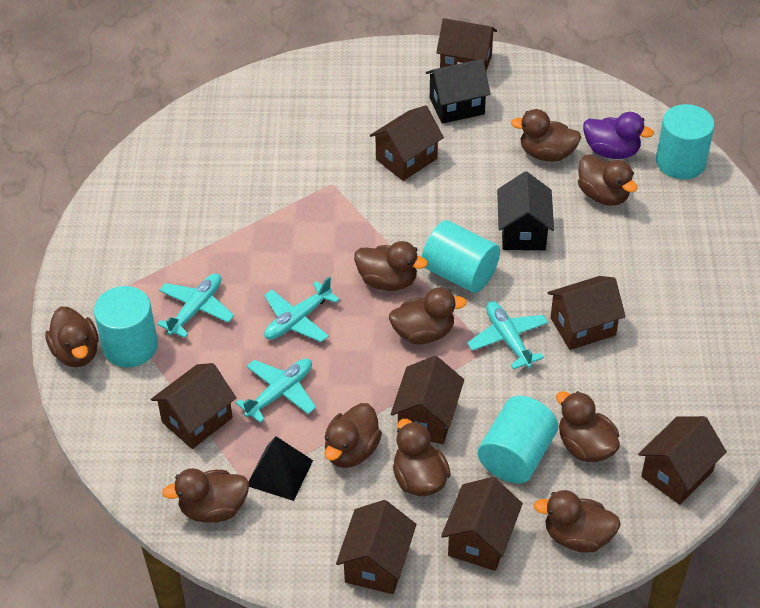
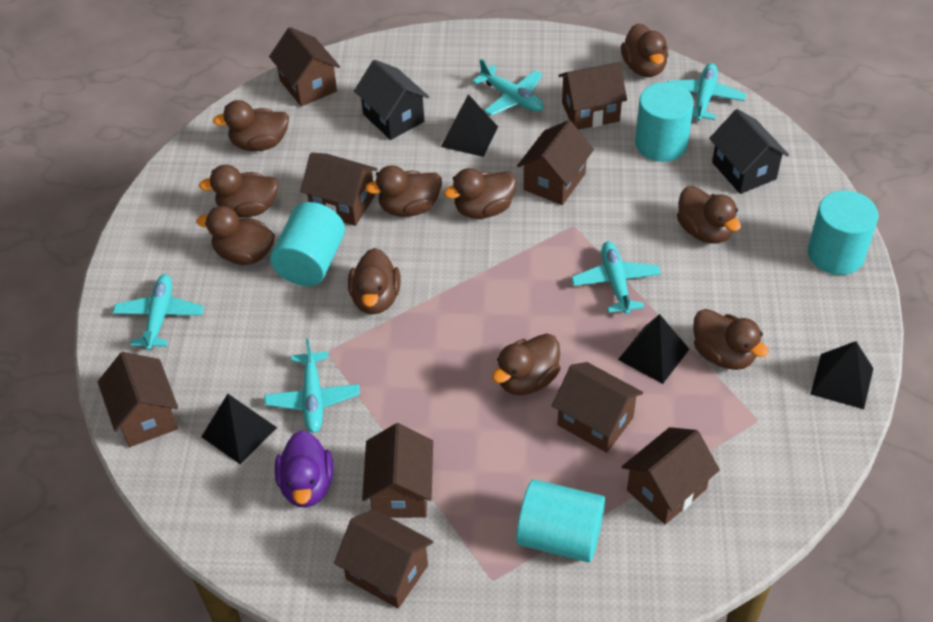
black pyramid: [249,436,313,501] = 1 -> [201,394,277,464] [441,94,498,157] [618,314,689,384] [811,341,873,409] = 4
brown house: [151,363,236,449] [336,500,416,594] [370,105,444,181] [391,356,464,444] [436,18,497,71] [441,477,523,571] [547,276,626,350] [638,416,727,505] = 8 -> [98,352,178,447] [269,27,340,107] [300,152,378,226] [334,509,433,609] [362,423,433,518] [517,120,594,205] [552,362,643,453] [558,62,627,130] [622,427,720,524] = 9
turquoise plane: [157,273,234,338] [236,358,316,423] [264,276,340,342] [467,301,548,370] = 4 -> [113,274,204,351] [265,339,360,433] [473,59,544,116] [571,241,661,315] [667,63,746,121] = 5

